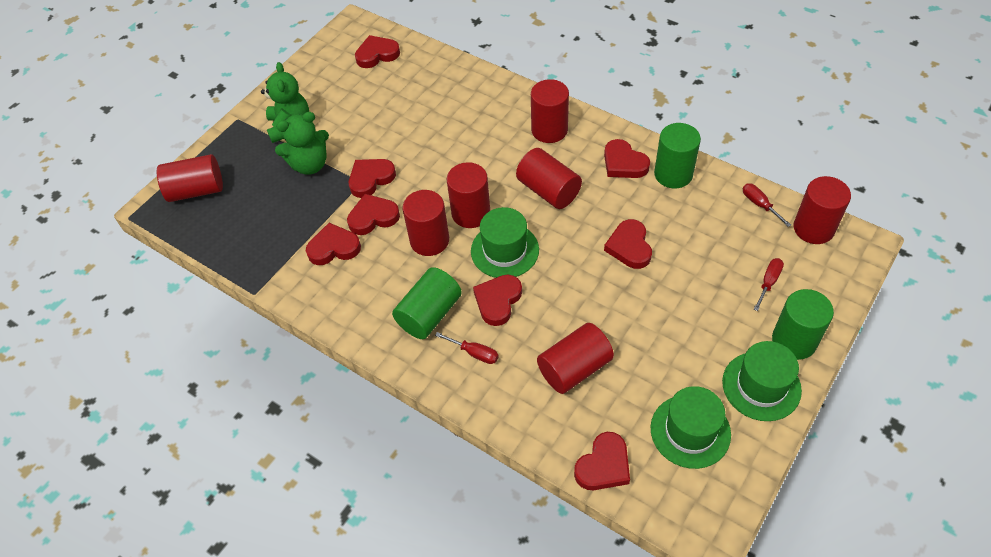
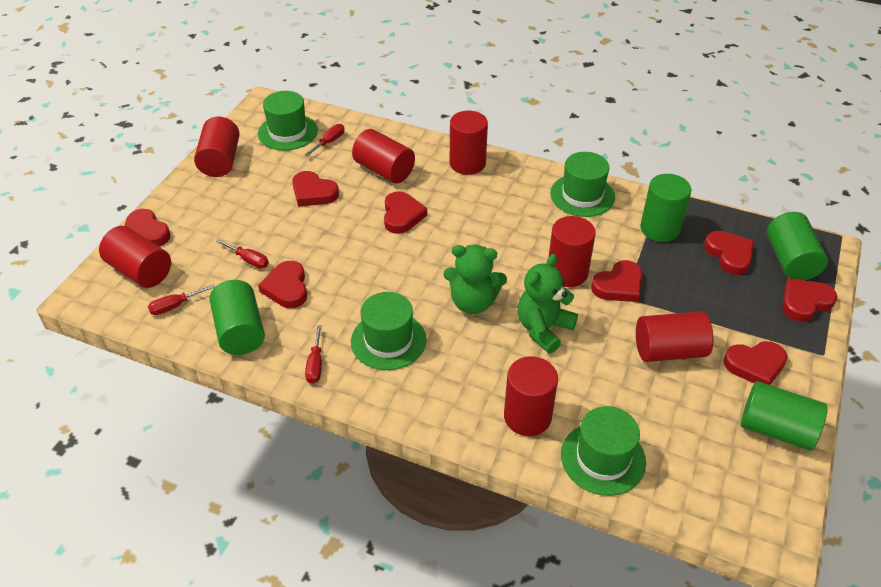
green cylinder: [392,267,462,339] [654,123,701,188] [772,289,834,360] = 3 -> [209,280,265,355] [640,174,691,242] [741,381,828,451] [767,212,828,280] = 4
green hat: [471,207,539,278] [651,386,731,469] [722,341,802,421] = 3 -> [258,91,318,150] [351,292,426,370] [550,152,615,217] [561,406,646,496] = 4
red screwdriver: [435,332,499,364] [743,183,791,227] [754,258,784,311] = 3 -> [148,284,215,315] [216,239,269,268] [305,124,345,156] [305,325,322,384] = 4

